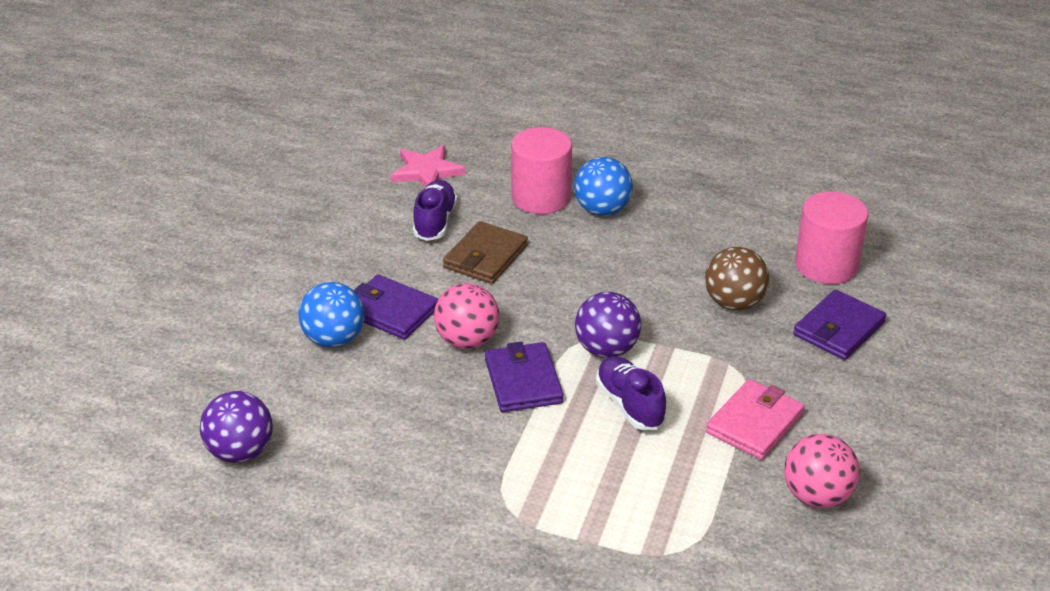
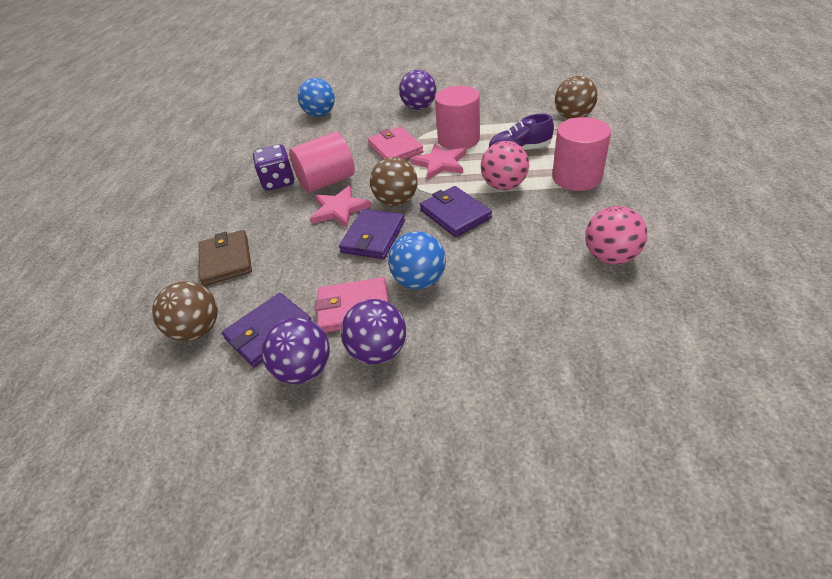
brown ball: [705,247,769,310] = 1 -> [152,281,218,341] [370,157,418,206] [555,76,598,119] = 3
pink cylinder: [511,127,572,214] [795,192,868,284] = 2 -> [289,132,355,193] [435,86,480,150] [552,117,611,191] = 3
pink star: [391,145,465,187] = 1 -> [310,186,372,227] [411,144,466,179] = 2
pink wallet: [706,379,804,460] = 1 -> [315,277,389,333] [368,127,424,160] = 2
purple ball: [200,391,273,463] [575,292,641,358] = 2 -> [262,318,330,384] [341,299,406,364] [399,70,436,110] = 3
purple dice: none = 0 -> [253,144,295,191] = 1
purple shoe: [413,180,457,241] [596,356,667,430] = 2 -> [488,114,554,150] = 1

